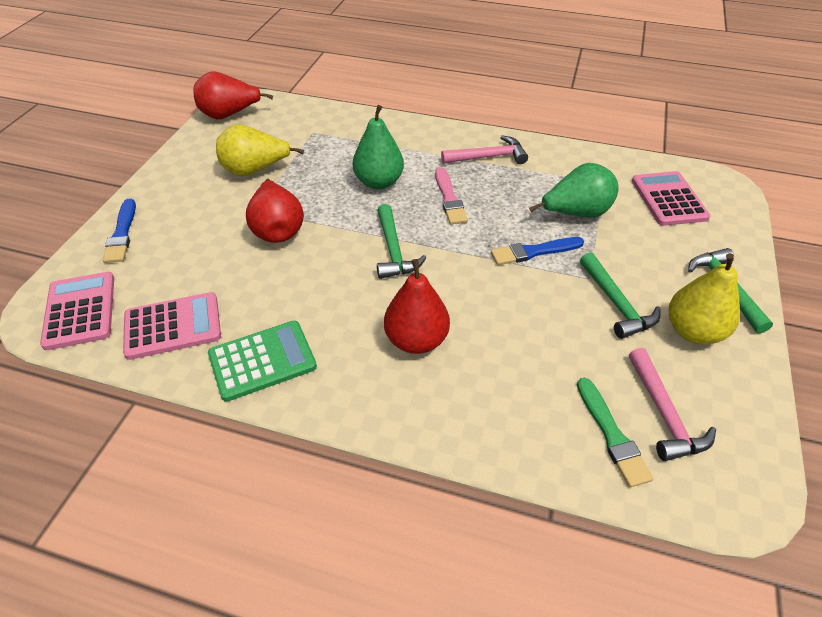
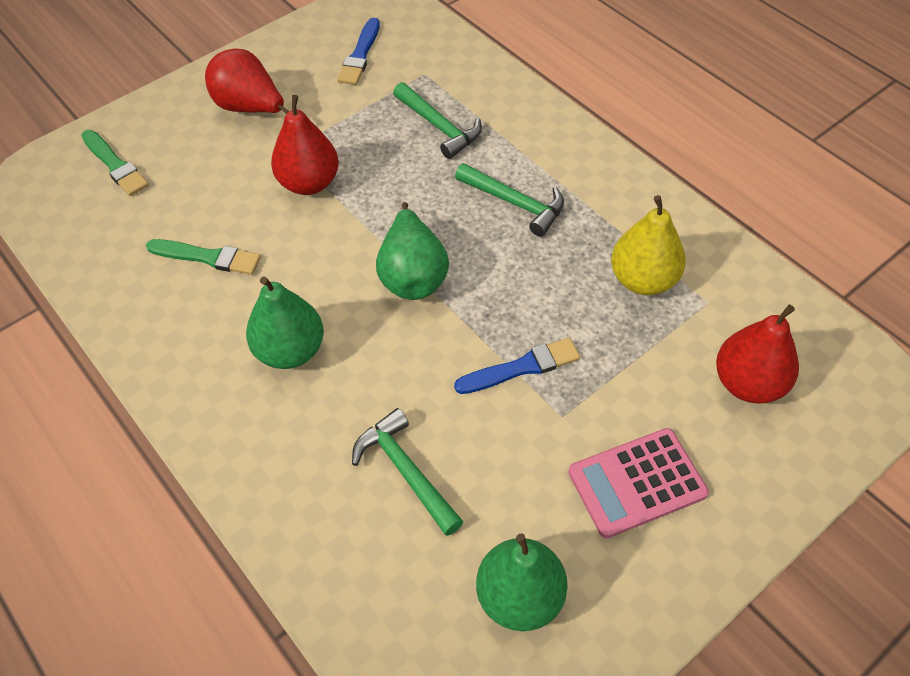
green brush: [577,378,653,487] = 1 -> [81,130,149,196] [146,239,261,275] = 2
green calculator: [208,321,317,402] = 1 -> none = 0
green pear: [353,105,404,189] [529,163,619,218] = 2 -> [246,277,324,369] [376,202,449,300] [476,534,567,631] = 3
pink brush: [435,167,468,224] = 1 -> none = 0
pink calculator: [40,272,114,350] [123,292,221,360] [632,171,710,226] = 3 -> [568,428,709,538] = 1
pink hammer: [441,135,528,164] [629,348,716,461] = 2 -> none = 0
yellow pear: [216,124,304,176] [669,253,740,344] = 2 -> [611,195,686,295] = 1

